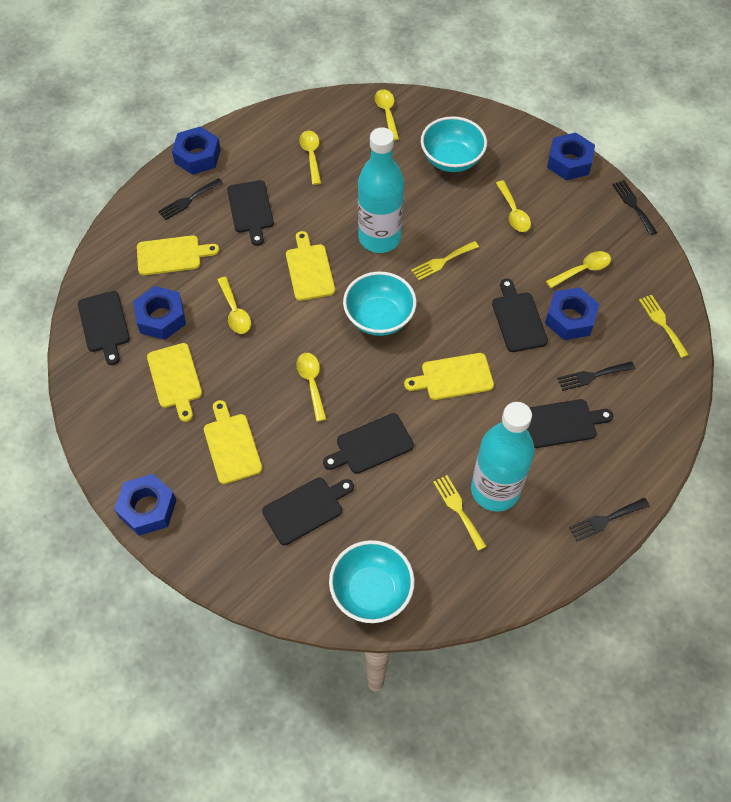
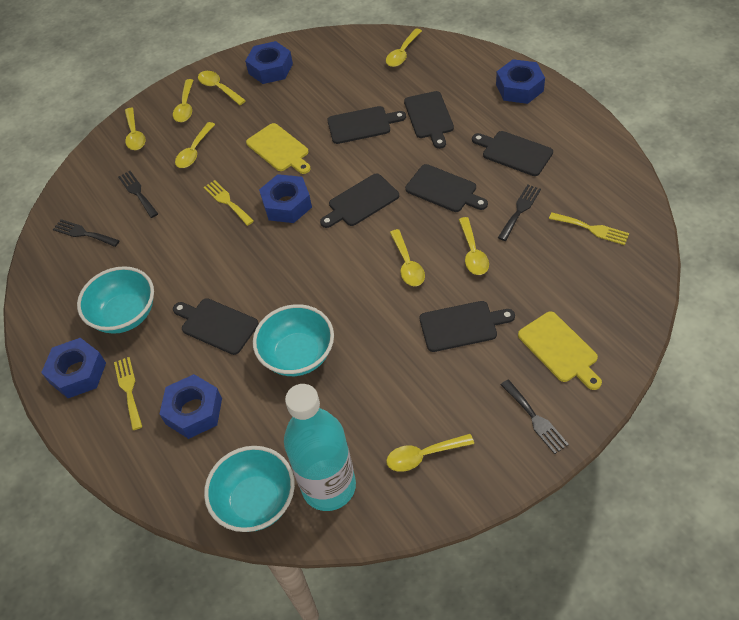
black cutting board: [78,291,130,365] [227,180,274,246] [262,477,354,545] [323,413,414,474] [492,279,548,352] [527,399,613,448] = 6 -> [173,298,259,355] [320,174,399,228] [327,106,406,144] [404,91,454,149] [405,164,488,212] [420,301,515,352] [472,131,553,176] = 7
turquoise bottle: [358,127,404,253] [471,402,535,512] = 2 -> [284,384,356,511] = 1
yellow cutting board: [137,235,219,275] [147,343,202,422] [204,400,262,484] [286,231,335,301] [404,353,494,400] = 5 -> [246,123,311,174] [518,311,602,390] = 2
yellow spoon: [218,277,251,334] [296,353,327,422] [299,131,321,185] [375,89,399,141] [496,180,531,232] [546,251,611,288] = 6 -> [125,108,145,150] [173,79,193,122] [175,122,215,168] [198,71,246,105] [386,29,422,67] [386,434,474,472] [390,229,425,286] [459,217,489,275] = 8

